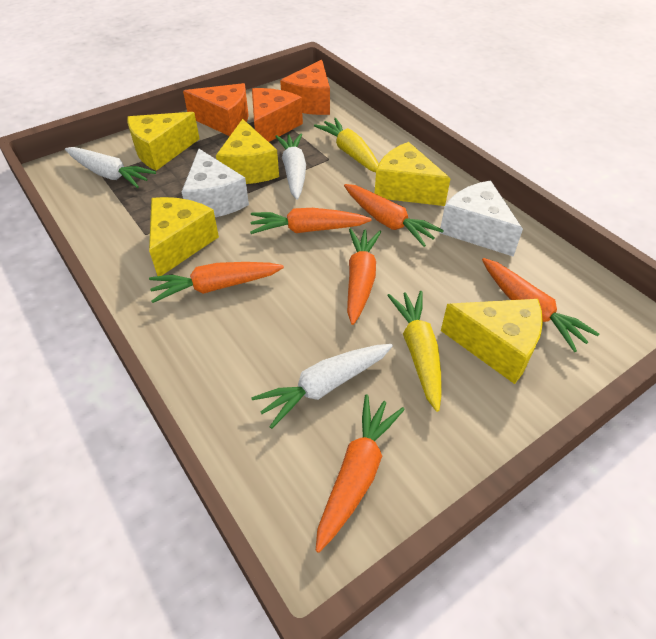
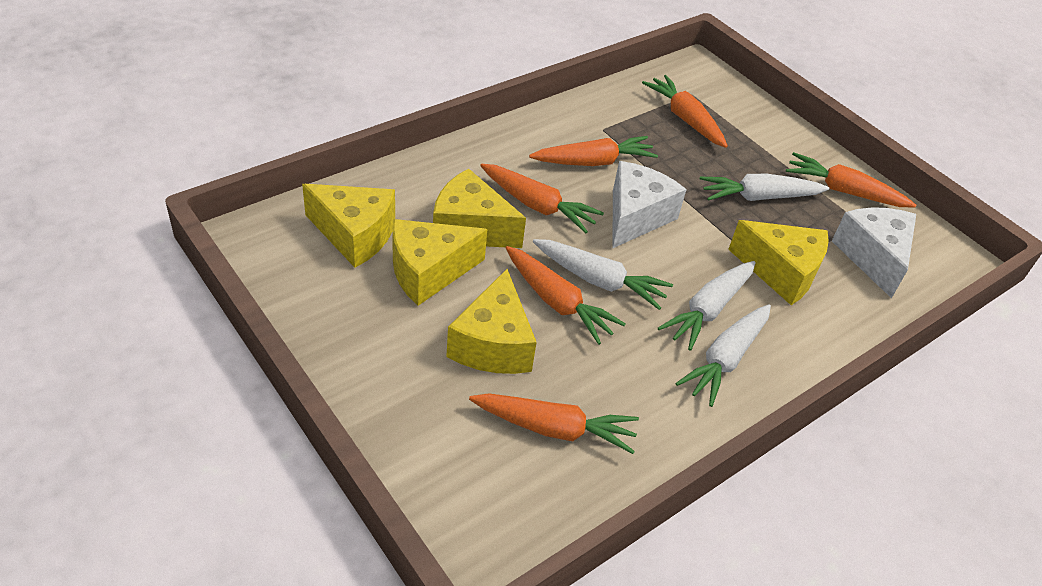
orange cheese: [183,83,249,136] [252,88,303,142] [280,60,330,115] = 3 -> none = 0
white carrot: [65,147,156,188] [251,344,393,429] [275,134,306,200] = 3 -> [533,239,673,310] [658,261,755,351] [675,304,771,407] [700,174,829,201] = 4
yellow carrot: [314,118,379,172] [387,291,441,412] = 2 -> none = 0

